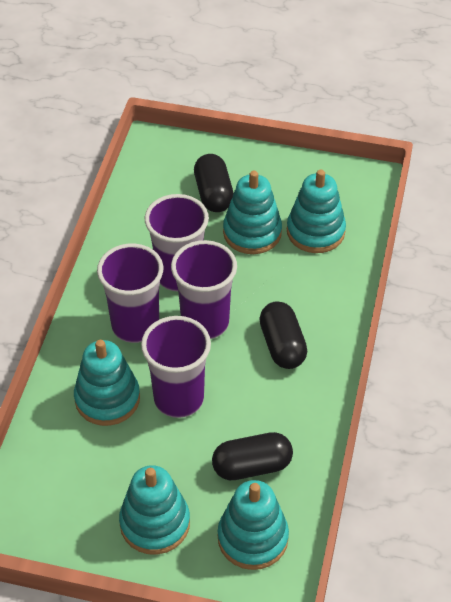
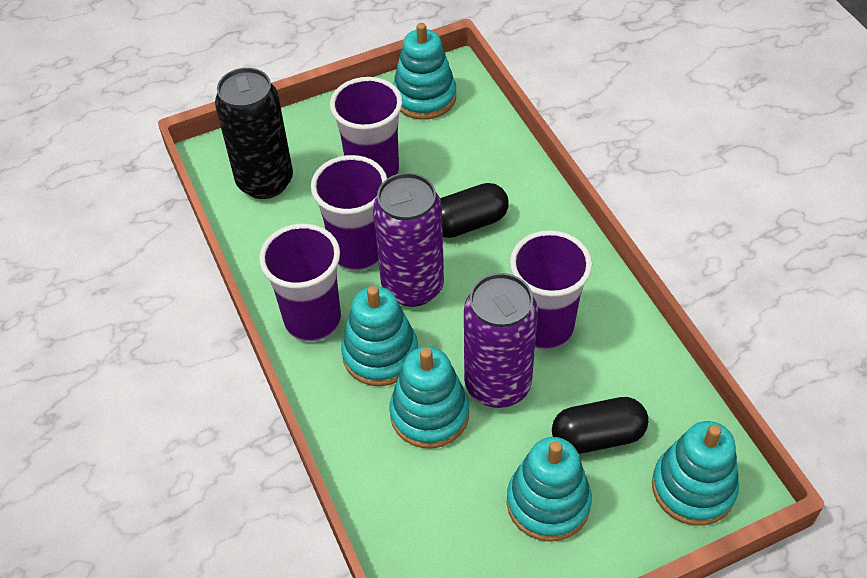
black can: none = 0 -> [215,68,293,199] = 1
black capsule: [194,154,234,212] [212,432,293,480] [259,301,307,369] = 3 -> [440,183,509,238] [552,397,649,454] = 2
purple can: none = 0 -> [373,173,444,307] [464,273,538,408] = 2

